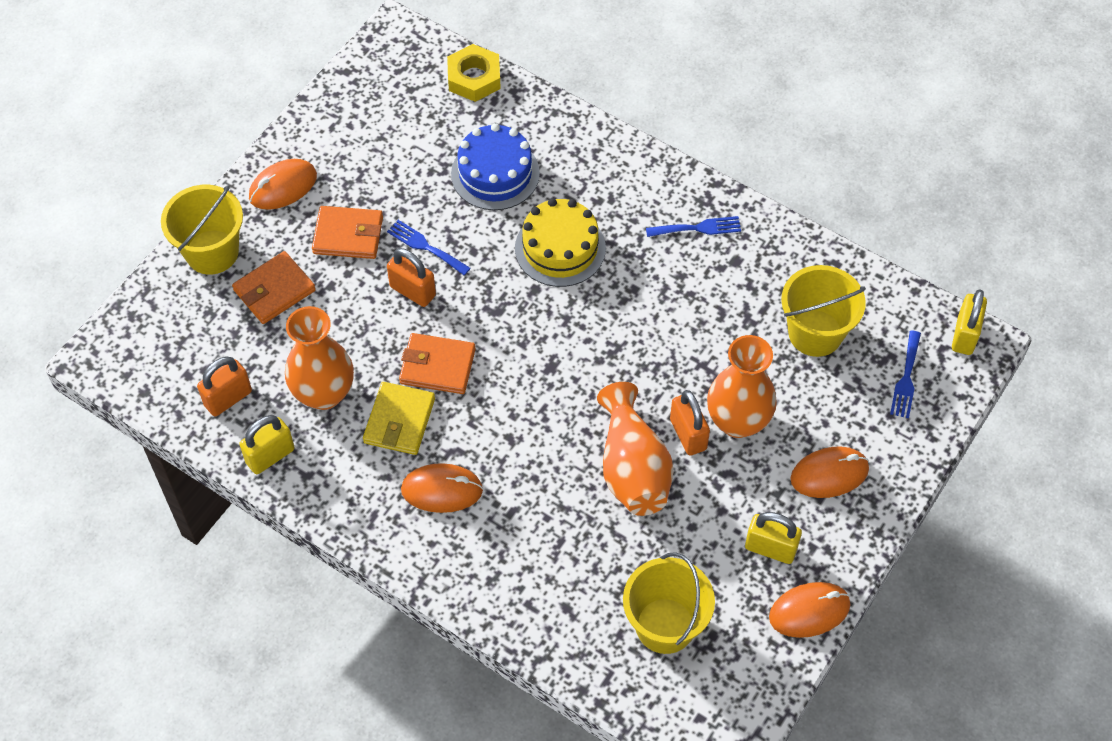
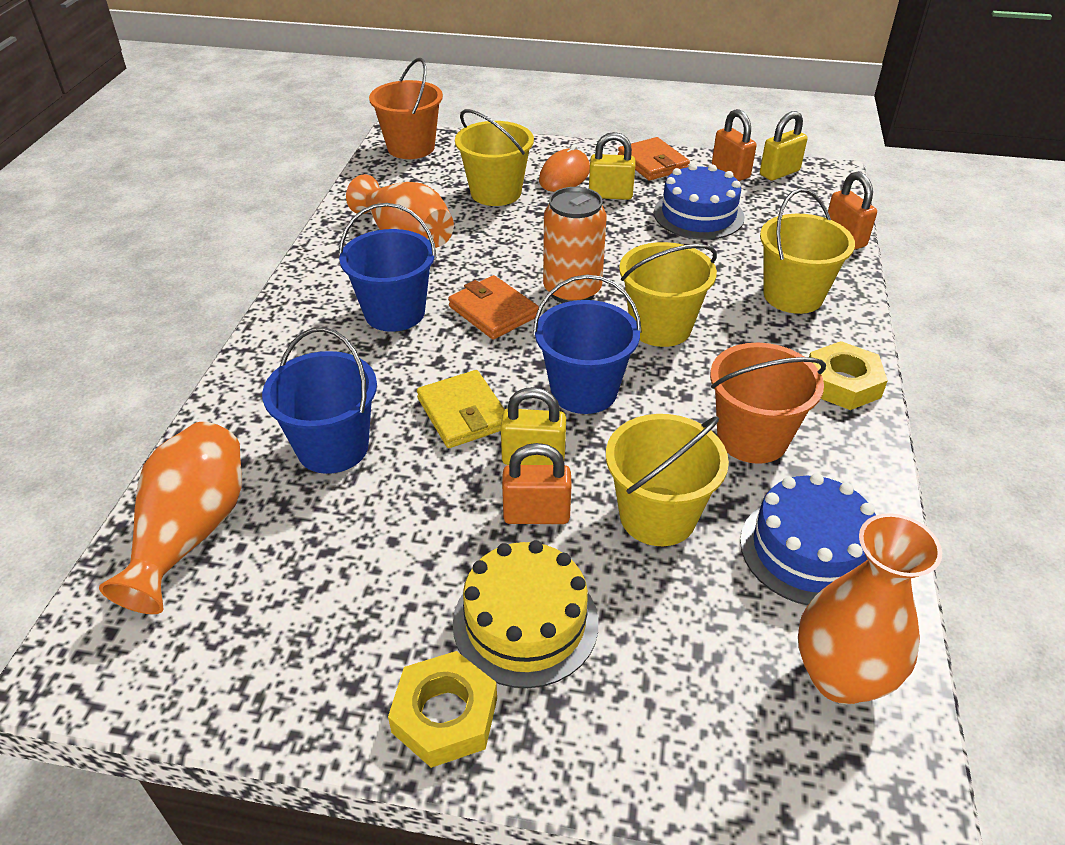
blue bucket: none = 0 -> [262,327,377,474] [339,203,436,332] [533,275,642,414] = 3
blue cake: [451,123,540,210] = 1 -> [654,163,745,240] [740,473,876,605] = 2
blue fork: [387,220,471,275] [646,216,741,237] [890,330,921,418] = 3 -> none = 0
orange bucket: none = 0 -> [369,58,443,159] [710,343,826,464] = 2
orange can: none = 0 -> [543,187,607,303] = 1
orange mouse: [249,159,317,210] [401,463,483,513] [769,582,850,638] [791,447,869,498] = 4 -> [539,144,590,192] = 1
orange wallet: [232,251,316,324] [312,206,383,259] [399,333,476,394] = 3 -> [448,275,539,340] [618,137,690,180] = 2
yellow bucket: [161,185,243,275] [623,552,715,654] [781,265,866,357] = 3 -> [455,109,534,206] [606,414,729,546] [619,242,717,347] [760,188,855,314] = 4
yellow nut: [447,44,501,102] = 1 -> [388,651,497,768] [809,341,888,410] = 2

